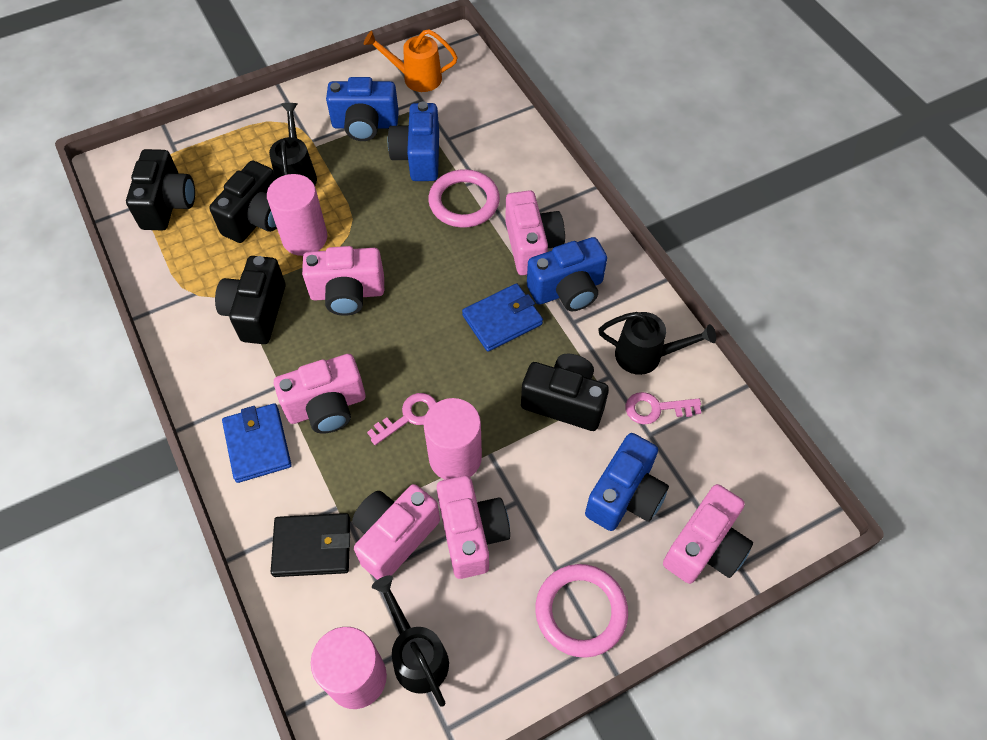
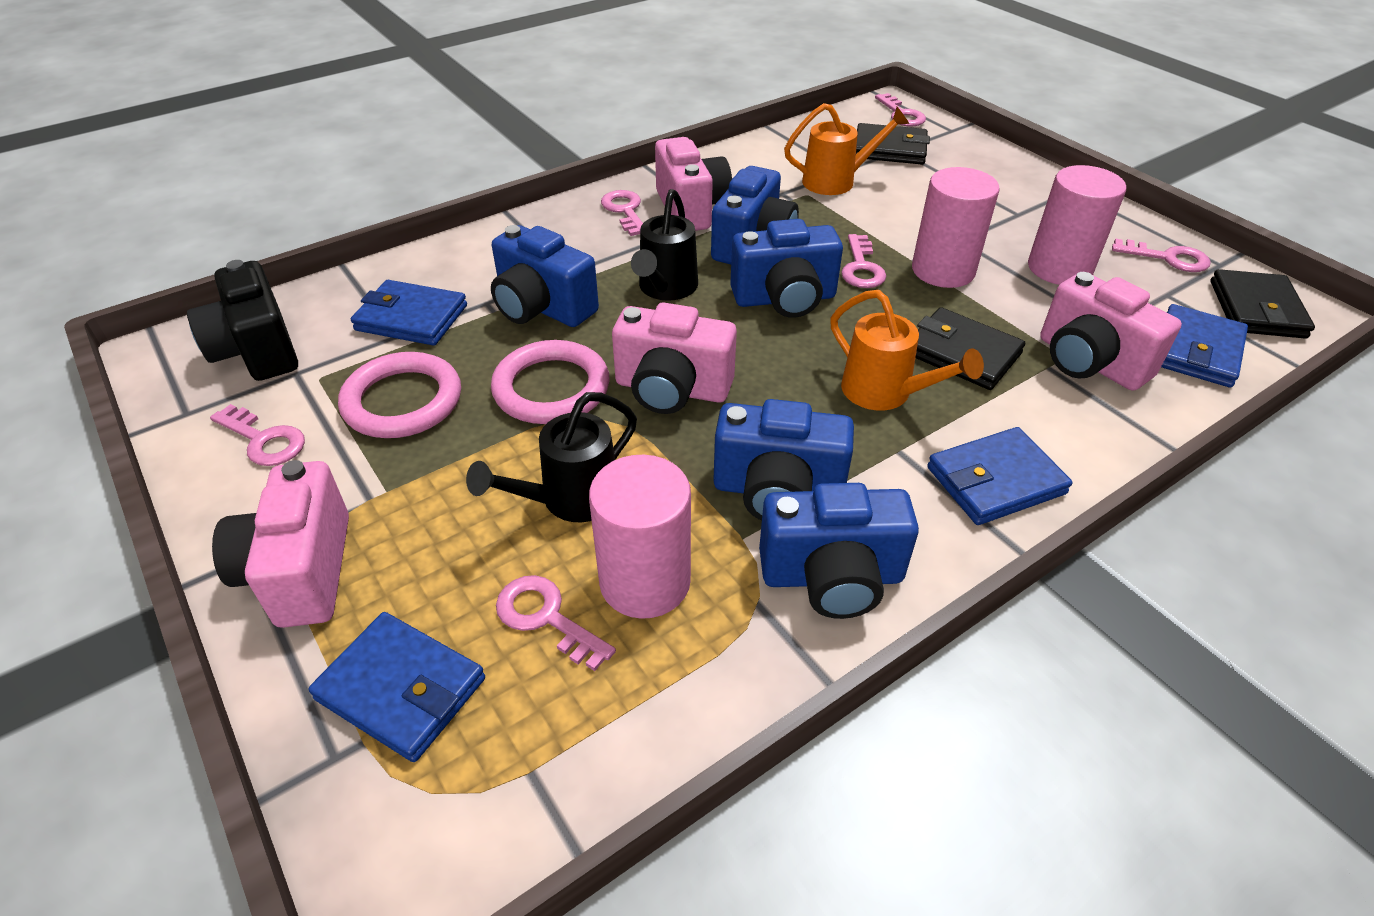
black camera: [126,149,195,230] [209,161,277,243] [215,256,286,344] [521,354,609,431] = 4 -> [187,260,298,381] = 1
black wallet: [271,513,350,577] = 1 -> [856,123,930,165] [916,307,1025,390] [1210,269,1315,339] = 3
black watering can: [269,103,317,185] [372,575,449,707] [598,312,716,375] = 3 -> [466,392,637,522] [631,189,698,301] = 2
blue camera: [326,77,399,141] [388,102,439,181] [527,237,607,311] [585,433,669,531] = 4 -> [491,225,599,327] [711,166,799,264] [713,399,854,521] [730,219,843,318] [759,483,919,619] = 5
blue wallet: [222,403,292,483] [462,283,543,352] = 2 -> [309,612,485,762] [351,280,467,346] [927,427,1072,525] [1161,304,1248,388] = 4
orange watering can: [364,29,458,92] = 1 -> [784,103,909,195] [830,290,984,410] = 2
pink camera: [274,354,366,433] [302,246,384,316] [352,484,440,580] [437,476,510,579] [505,190,565,275] [663,484,753,584] = 6 -> [212,460,349,628] [612,302,737,414] [655,137,732,231] [1040,272,1182,391] = 4
pink key: [367,393,437,445] [625,392,701,424] = 2 -> [210,404,305,466] [496,575,616,671] [601,190,643,236] [841,234,886,288] [875,93,926,127] [1112,239,1211,272] = 6

